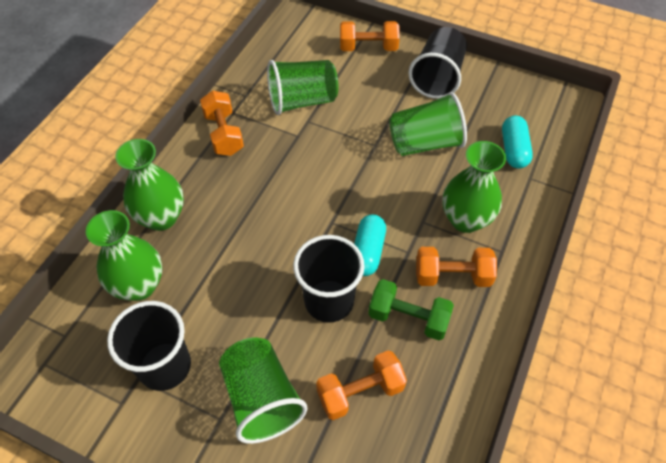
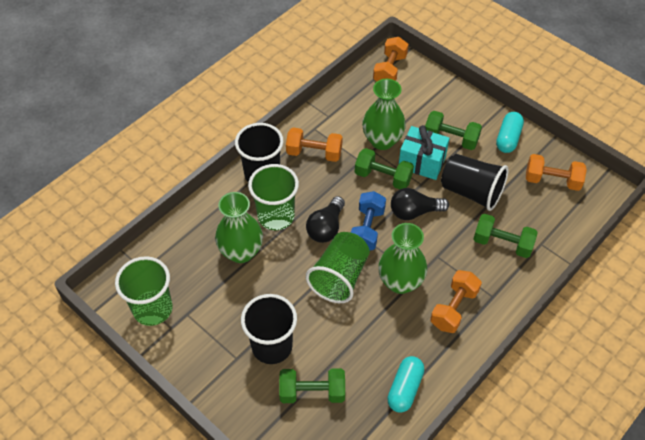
black light bulb: none = 0 -> [306,196,345,243] [391,188,449,220] = 2
blue dumbbell: none = 0 -> [351,191,386,250] = 1
green dumbbell: [368,279,454,340] = 1 -> [279,368,345,403] [355,148,414,189] [425,111,482,150] [474,214,538,258] = 4
turquoise gift: none = 0 -> [399,125,450,180] = 1

